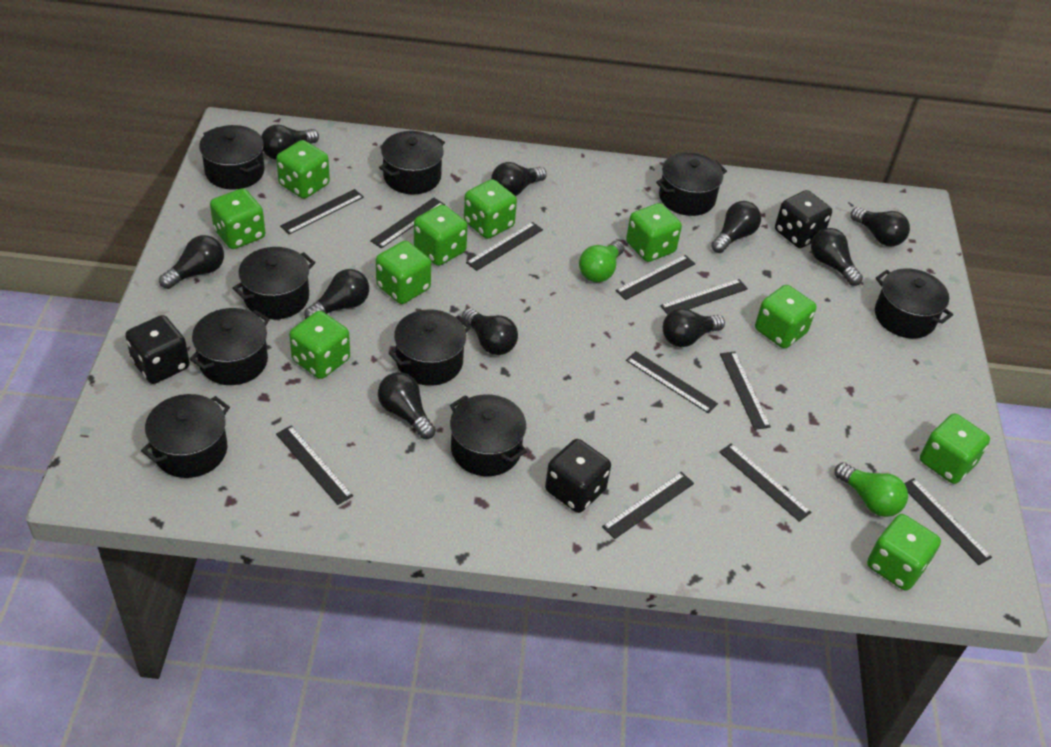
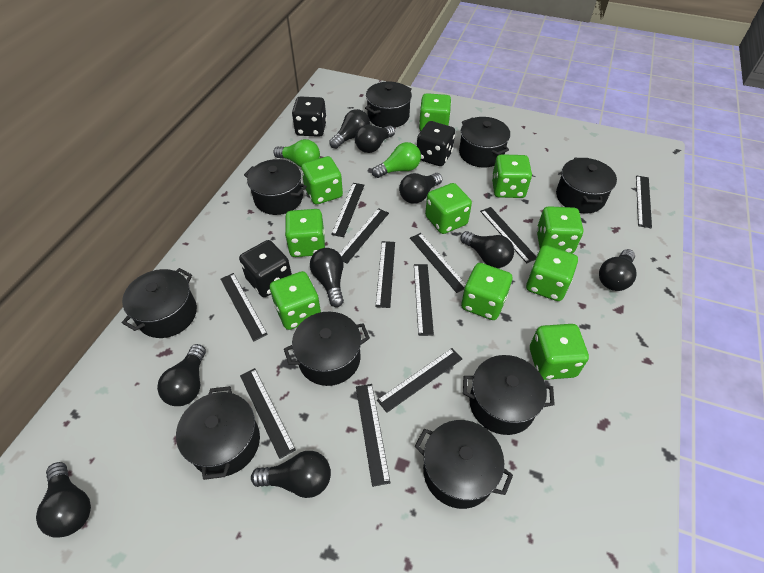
black light bulb: [159,235,224,289] [261,125,319,160] [304,269,369,319] [378,372,436,439] [462,308,518,355] [491,162,547,196] [663,308,725,347] [711,201,761,253] [811,228,863,286] [851,207,910,246] = 10 -> [36,462,91,538] [157,344,206,406] [251,451,331,498] [310,248,344,307] [329,109,370,149] [355,125,395,153] [399,173,442,204] [460,231,514,268] [599,249,636,291] = 9

